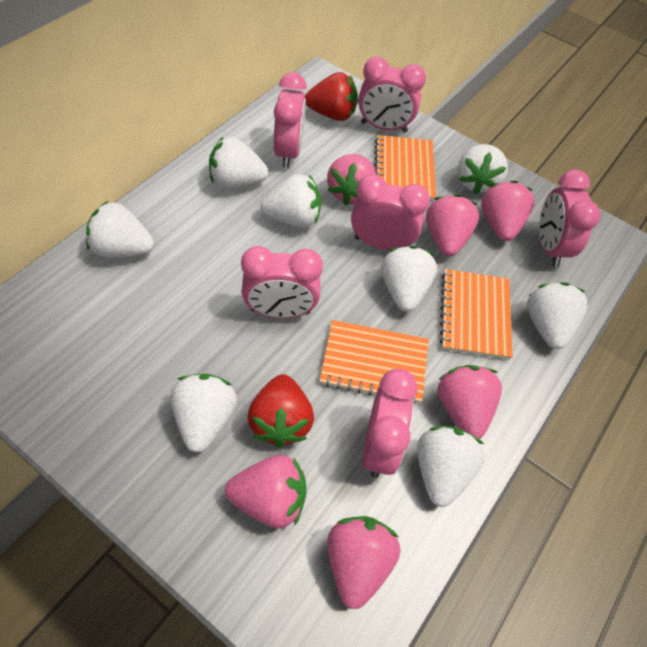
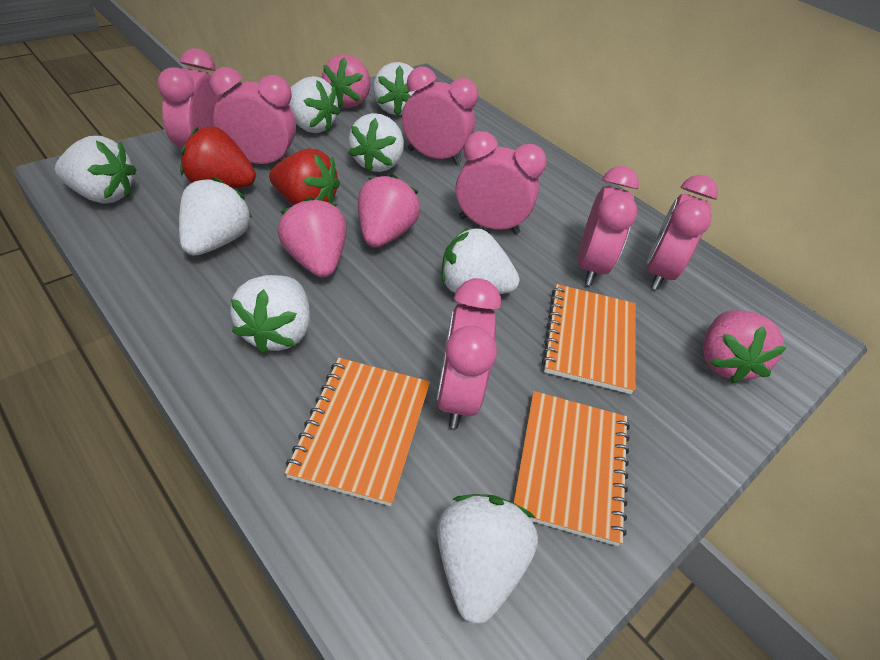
pink clock: [241,246,323,318] [274,72,307,168] [351,174,430,250] [358,57,426,133] [362,369,418,478] [539,170,601,267] = 6 -> [157,48,222,149] [209,67,296,164] [402,66,479,165] [437,278,501,429] [456,131,547,234] [578,166,639,286] [647,175,718,290] = 7
pink strawberry: [225,455,306,528] [327,154,377,206] [327,516,400,609] [426,194,479,256] [437,365,502,439] [481,180,534,241] = 6 -> [278,197,347,278] [322,54,370,108] [358,174,420,247] [703,310,787,383] = 4

